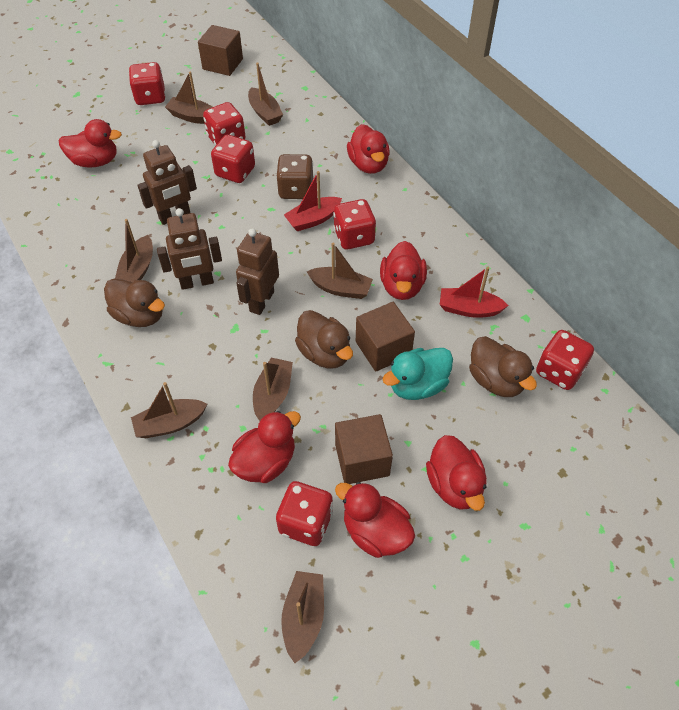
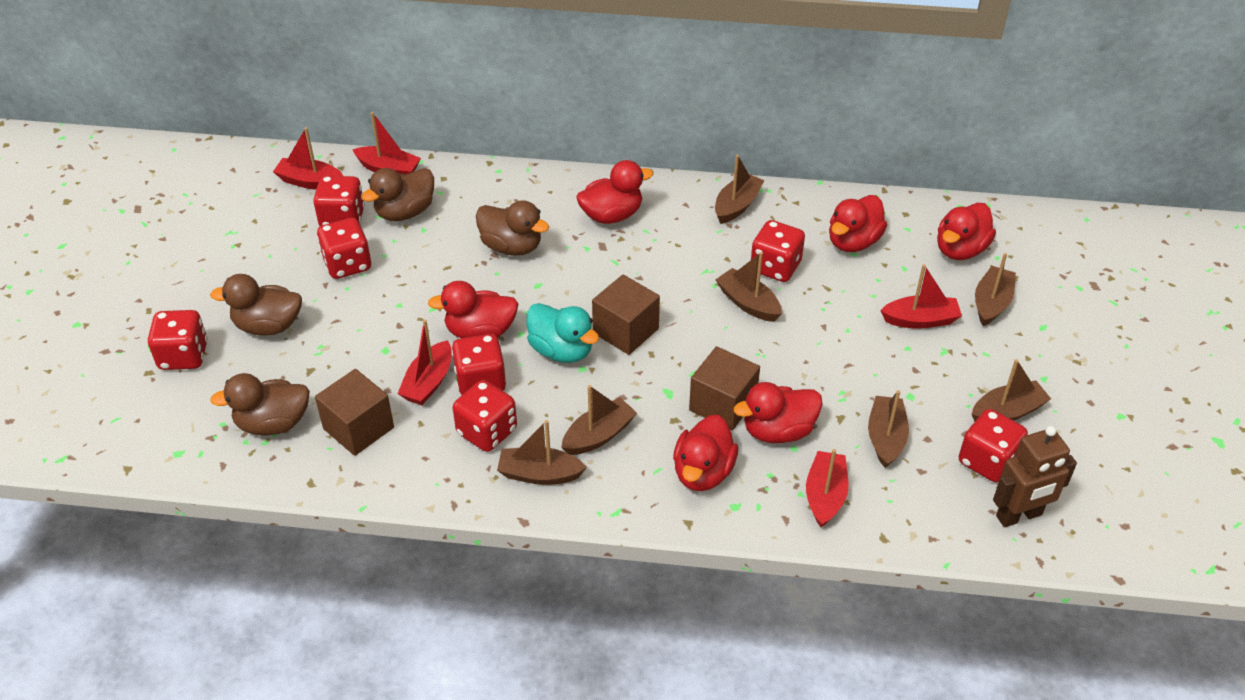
brown dice: [276,154,313,199] = 1 -> none = 0
brown duck: [104,279,165,327] [295,310,353,368] [469,336,537,397] = 3 -> [210,274,302,336] [210,373,310,436] [362,168,434,221] [476,200,549,256] = 4
brown robot: [137,140,197,225] [157,208,222,290] [236,228,279,315] = 3 -> [993,426,1077,527] = 1
red boat: [284,171,342,231] [439,267,509,318] = 2 -> [273,127,343,190] [353,112,421,174] [397,320,452,405] [806,449,848,527] [880,264,962,329] = 5
red dice: [129,62,166,105] [203,102,246,146] [211,135,255,183] [276,481,333,546] [333,199,376,250] [536,330,594,390] = 6 -> [148,310,208,370] [313,176,365,226] [317,218,371,279] [451,334,507,395] [453,380,517,452] [751,220,805,282] [958,409,1028,482] = 7

